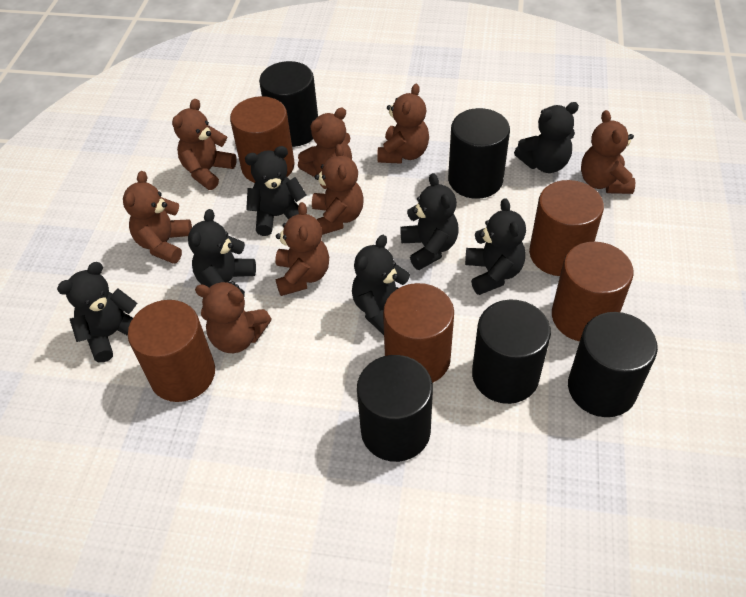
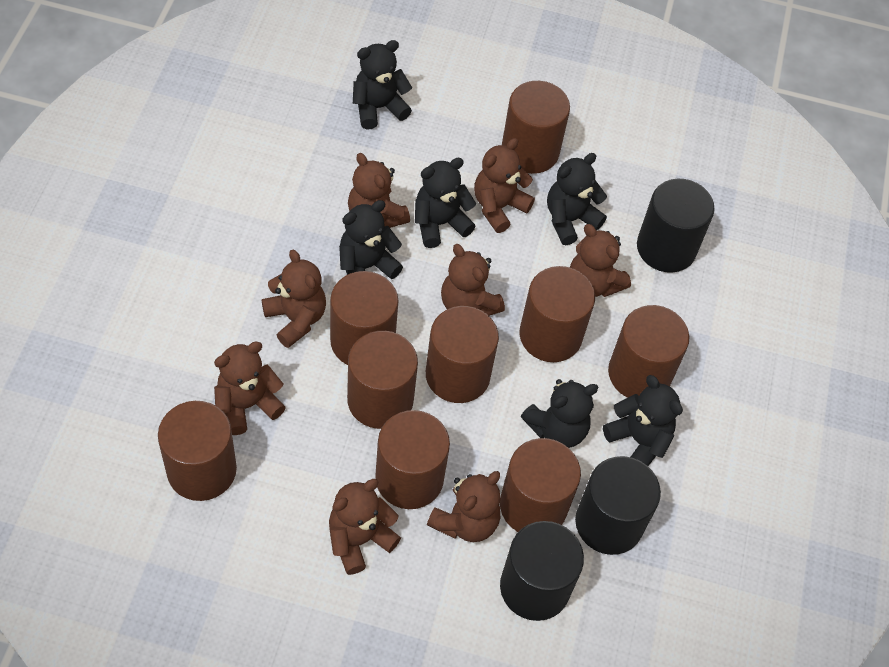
black cylinder: [259,61,318,147] [357,355,433,462] [448,108,510,199] [472,300,551,404] [568,312,658,417] = 5 -> [500,521,584,621] [575,456,661,555] [637,179,715,273] = 3
black teddy bear: [57,262,137,363] [188,209,256,296] [245,146,307,236] [352,235,410,335] [400,173,459,270] [465,198,526,295] [514,102,579,173] = 7 -> [339,200,403,279] [353,40,412,130] [415,158,476,248] [521,379,598,448] [547,153,607,245] [603,375,683,466] = 6
brown cylinder: [128,300,215,402] [230,96,295,183] [383,283,454,383] [529,180,604,276] [552,242,634,342] = 5 -> [158,401,237,501] [330,271,398,365] [347,331,418,429] [375,410,450,509] [426,306,499,403] [500,438,581,532] [502,81,570,174] [519,266,595,362] [608,305,689,398] = 9

